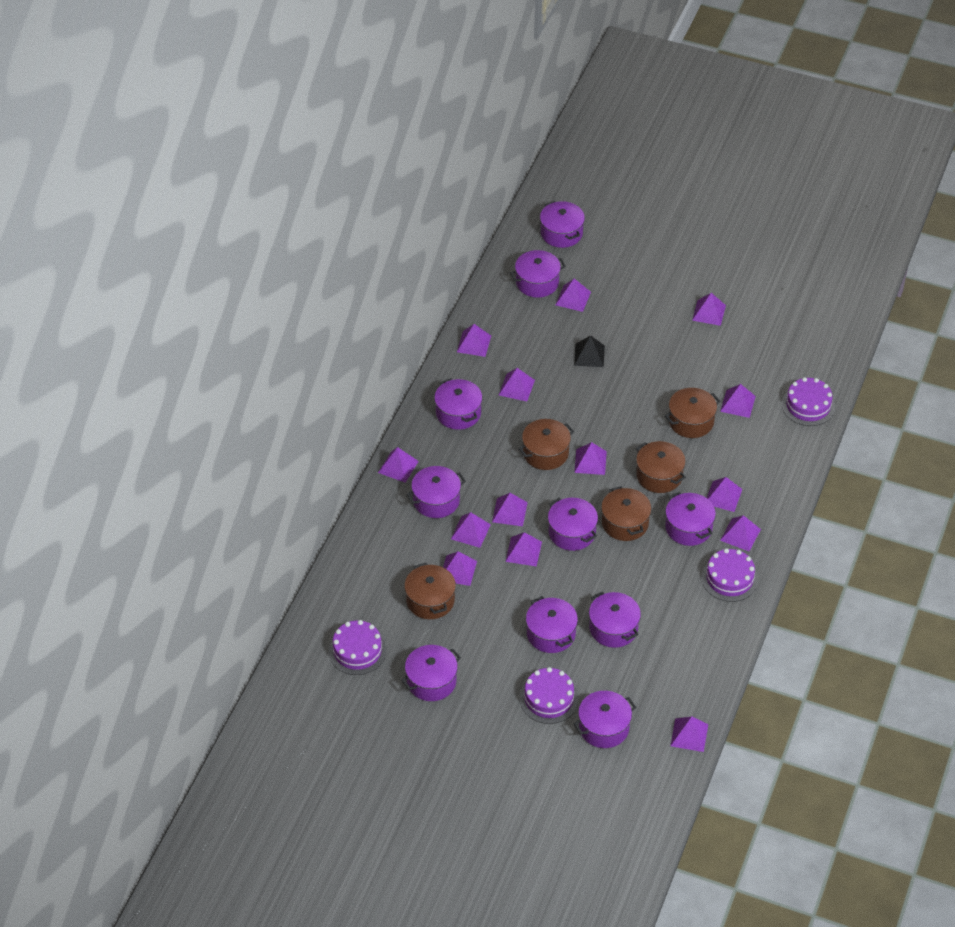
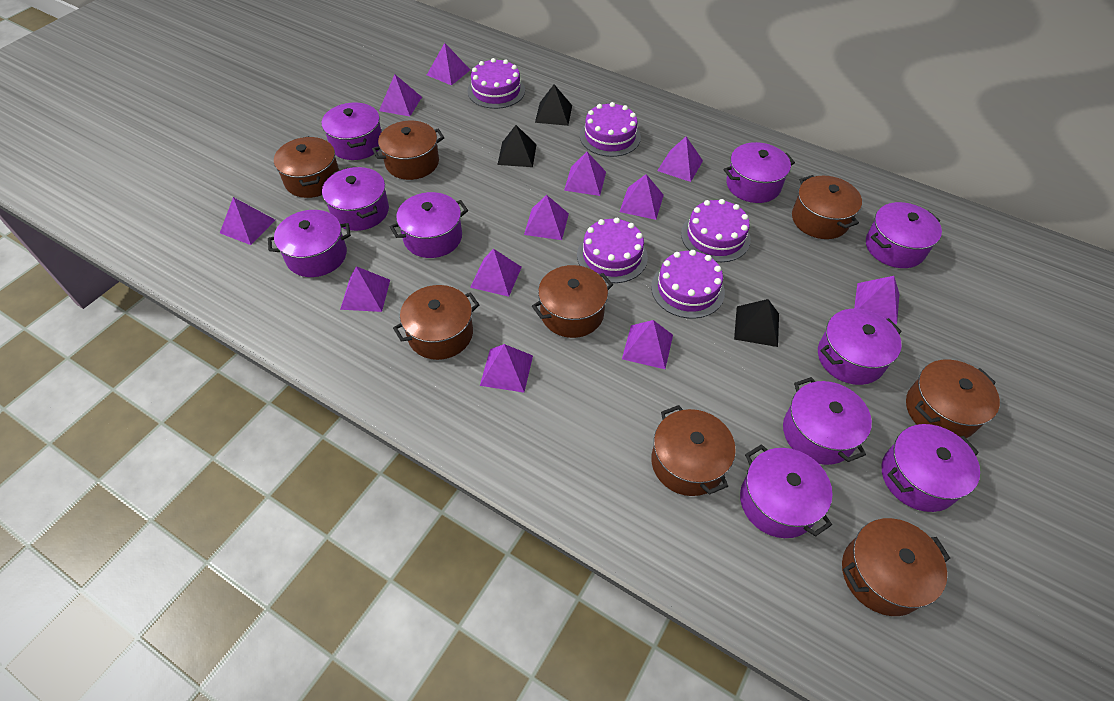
black pyramid: [574,335,605,367] = 1 -> [497,125,537,167] [535,84,572,126] [734,299,779,347] = 3
brown pot: [404,563,456,619] [518,419,574,470] [601,486,651,541] [636,441,686,493] [665,388,720,438] = 5 -> [274,136,339,198] [372,121,445,180] [393,285,479,360] [532,265,613,338] [651,405,736,496] [792,175,862,239] [842,518,950,616] [906,359,1000,438] = 8
purple cake: [329,620,387,675] [519,667,578,724] [701,548,758,602] [782,377,835,426] = 4 -> [468,58,525,109] [577,218,648,283] [580,102,641,157] [651,250,725,318] [681,199,751,262] = 5
purple pyramid: [378,447,419,483] [443,551,477,586] [451,512,491,548] [457,324,491,357] [492,493,528,526] [499,368,535,401] [505,532,542,567] [555,279,591,312] [574,442,607,475] [670,717,708,752] [692,293,726,326] [707,477,742,512] [720,384,756,418] [720,515,761,551] = 14 -> [220,197,275,245] [340,266,390,312] [379,74,422,116] [427,43,470,85] [470,249,522,297] [480,344,533,393] [524,195,569,240] [564,152,606,196] [619,174,664,220] [622,320,673,369] [657,137,703,182] [854,276,899,324] = 12

